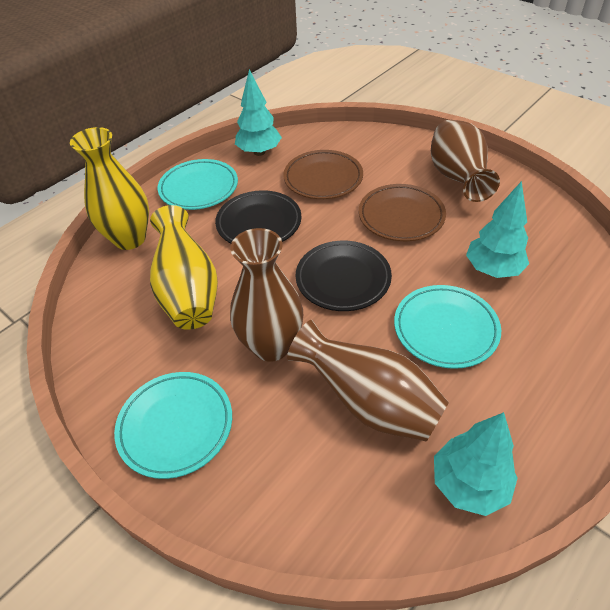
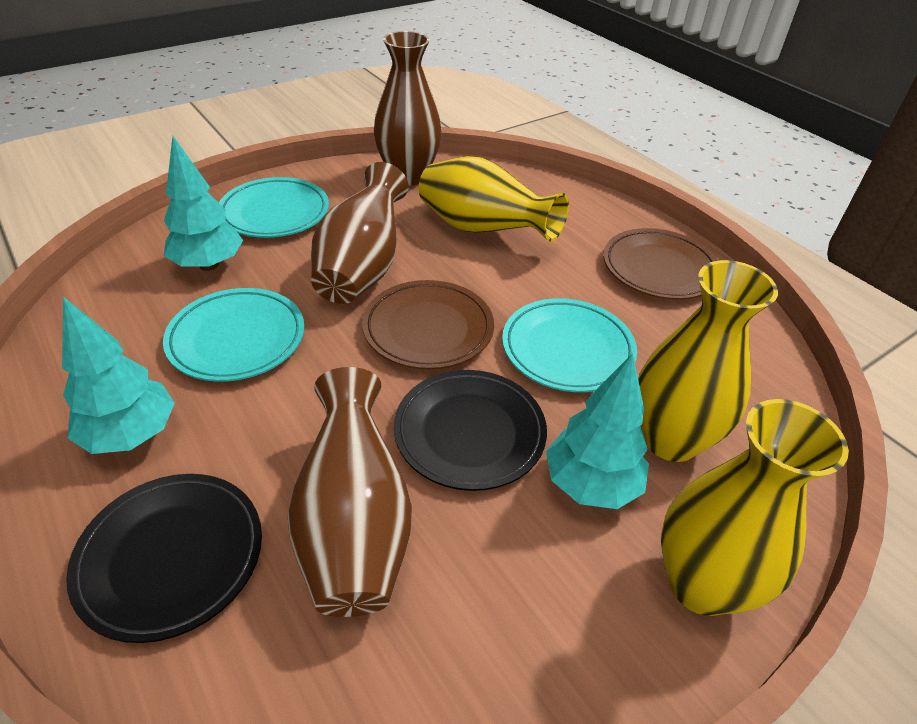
yellow vase: [70,127,149,250] [150,205,218,330] = 2 -> [419,156,569,242] [638,260,778,462] [661,399,849,616] = 3

